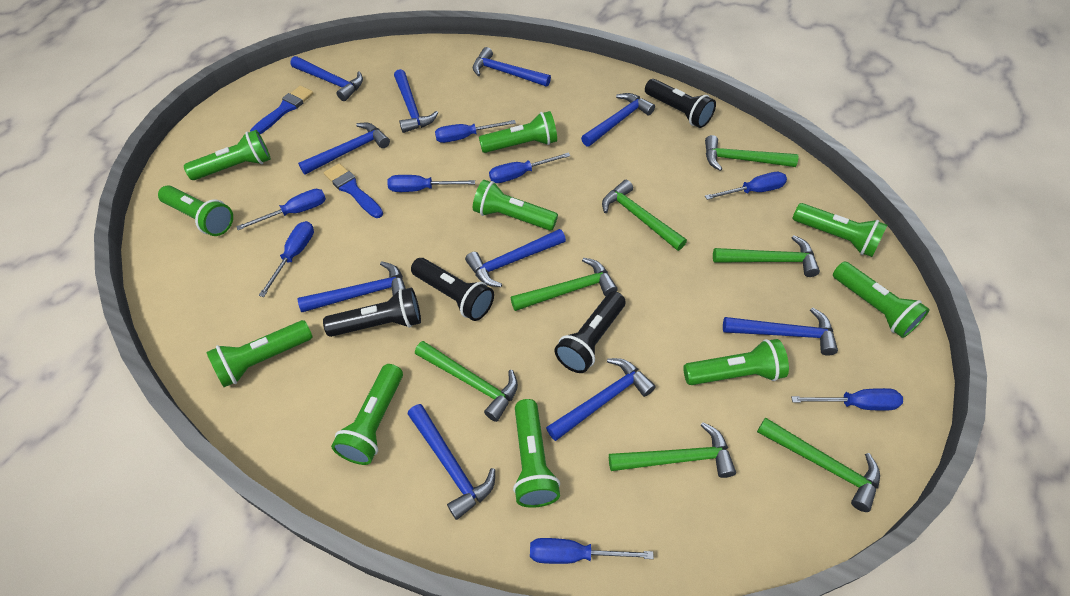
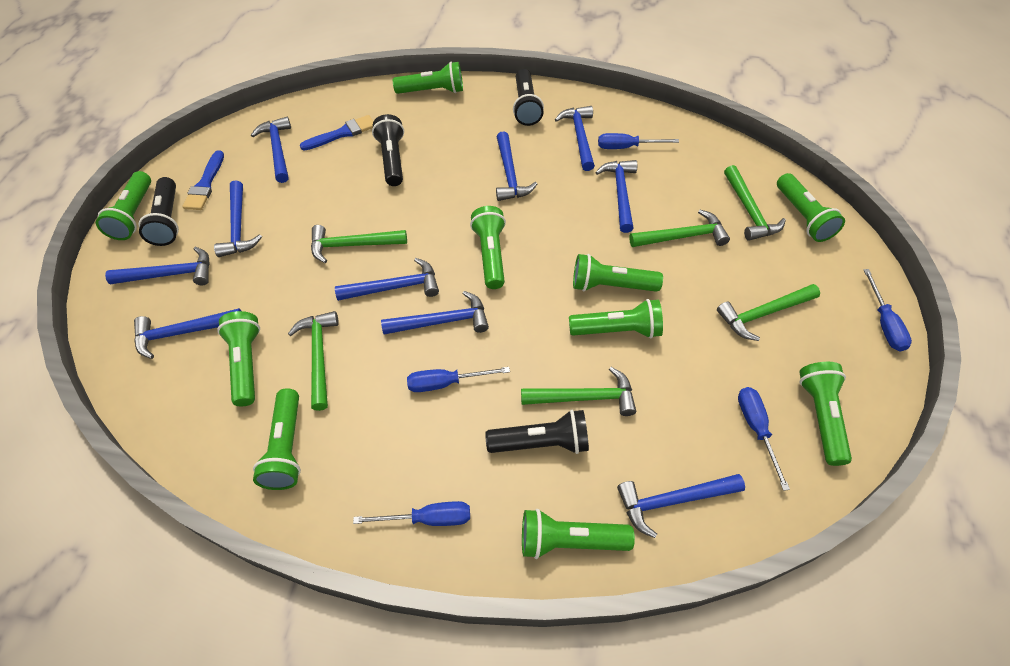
blue screwdriver: [236,189,326,230] [259,221,314,297] [387,175,475,192] [435,120,516,143] [489,153,570,183] [530,538,654,564] [705,172,787,200] [791,388,903,411] = 8 -> [353,501,470,526] [407,367,510,392] [598,133,679,149] [738,387,790,491] [863,269,912,352] = 5
green hammer: [415,341,518,422] [511,258,618,311] [602,180,687,251] [609,422,736,478] [705,135,799,171] [713,235,820,277] [757,417,880,512] = 7 -> [288,311,339,411] [311,225,407,263] [521,367,636,416] [629,210,730,247] [717,284,820,341] [724,165,786,241] = 6

